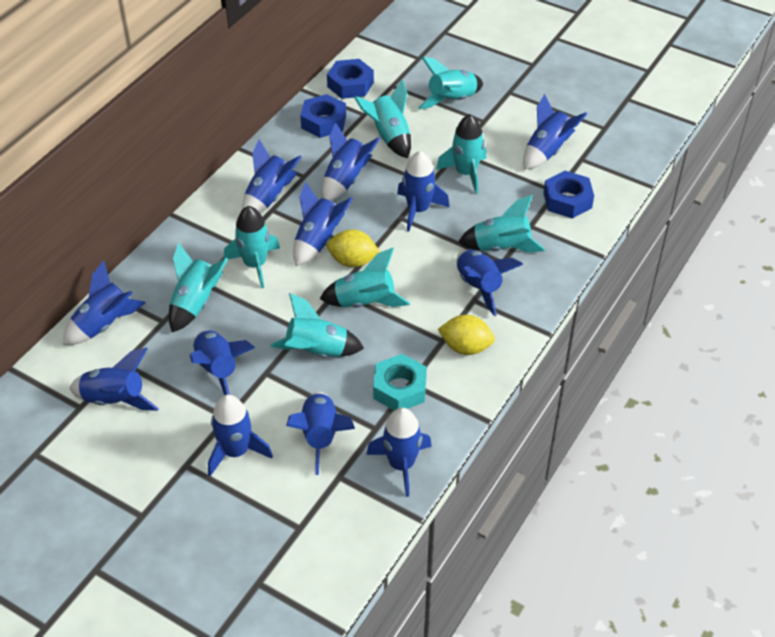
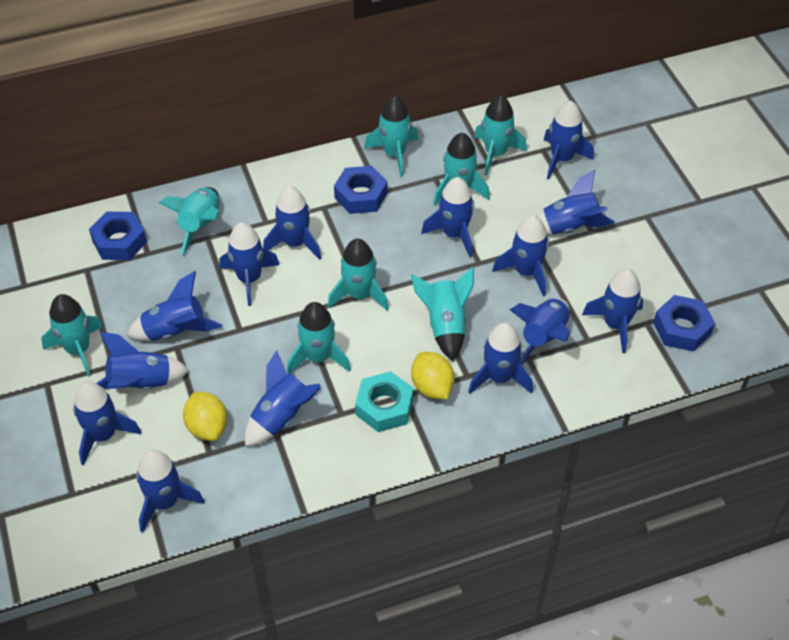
blue rocket: [63,261,146,345] [69,348,159,411] [190,330,255,395] [208,394,273,476] [242,139,302,213] [286,392,355,475] [293,181,353,266] [322,122,380,201] [366,408,432,497] [397,151,450,231] [457,249,523,316] [523,94,587,170] = 12 -> [73,381,141,465] [96,332,189,389] [127,271,222,341] [136,449,204,533] [219,222,279,306] [245,350,321,446] [263,186,321,260] [421,177,474,257] [468,323,533,394] [492,215,549,296] [509,298,570,365] [536,169,615,235] [544,101,594,179] [582,269,643,353] = 14

